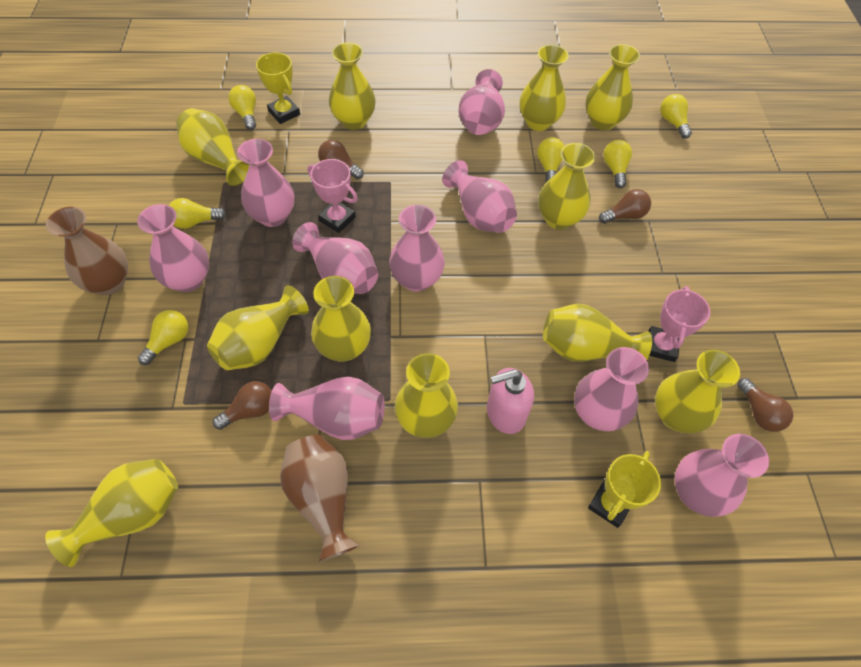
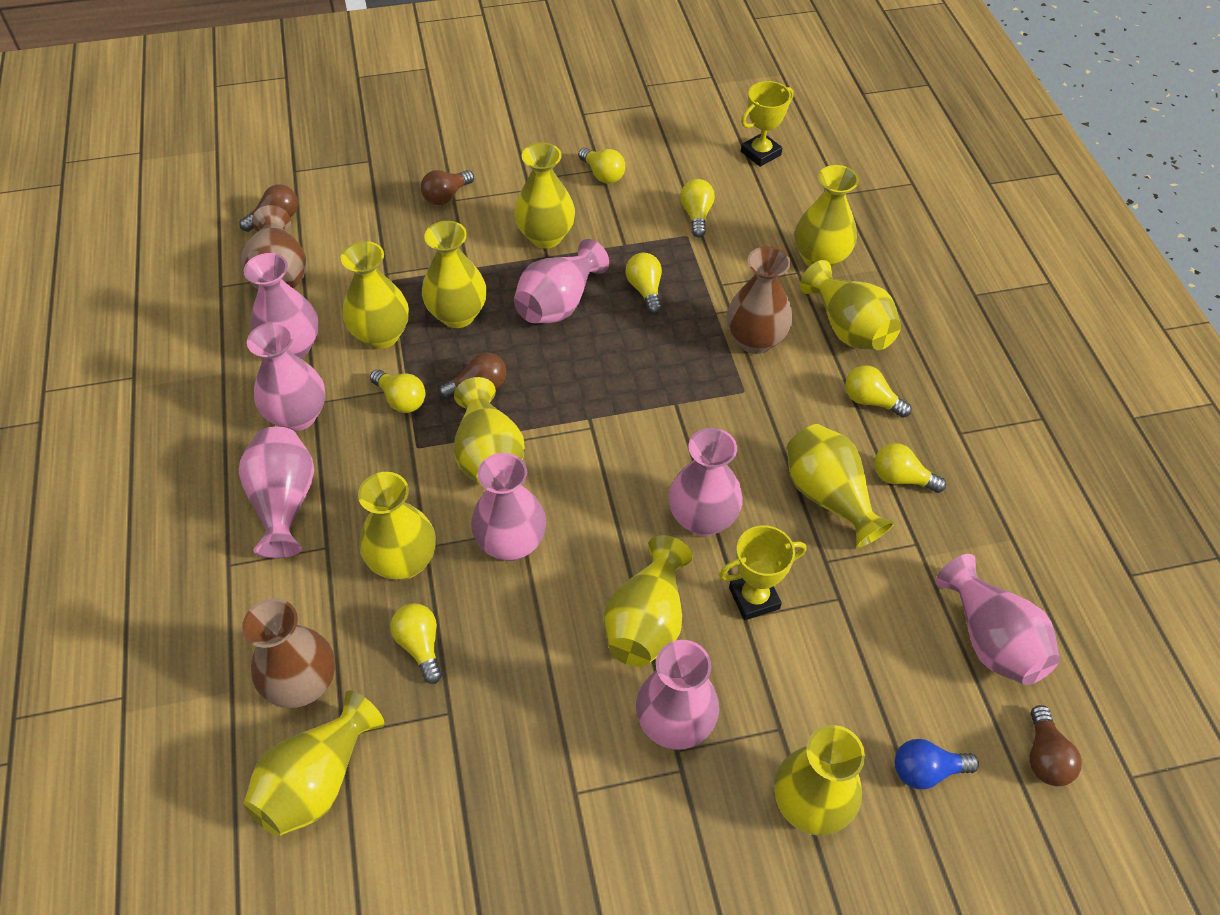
blue light bulb: none = 0 -> [895,739,979,789] = 1
brown vase: [46,207,128,295] [280,435,360,562] = 2 -> [241,205,306,289] [242,599,335,708] [727,246,793,354] = 3
pink soap dispenser: [487,368,534,434] = 1 -> none = 0
pink trophy: [307,159,358,233] [648,286,710,362] = 2 -> none = 0
pink vase: [137,204,209,292] [237,139,295,227] [269,377,385,440] [292,222,378,294] [389,205,445,292] [442,160,517,233] [458,69,505,135] [574,347,649,431] [675,434,769,517] = 9 -> [239,426,314,558] [244,253,319,358] [247,322,325,431] [471,453,546,561] [514,239,609,323] [636,640,719,750] [669,428,743,536] [936,554,1060,685] = 8
yellow light bulb: [138,310,188,365] [169,198,226,229] [228,85,256,130] [537,137,564,182] [603,140,632,188] [660,94,692,139] = 6 -> [370,369,426,413] [391,603,442,684] [579,148,625,184] [626,253,662,314] [680,179,715,238] [845,365,912,418] [874,443,946,493] = 7

